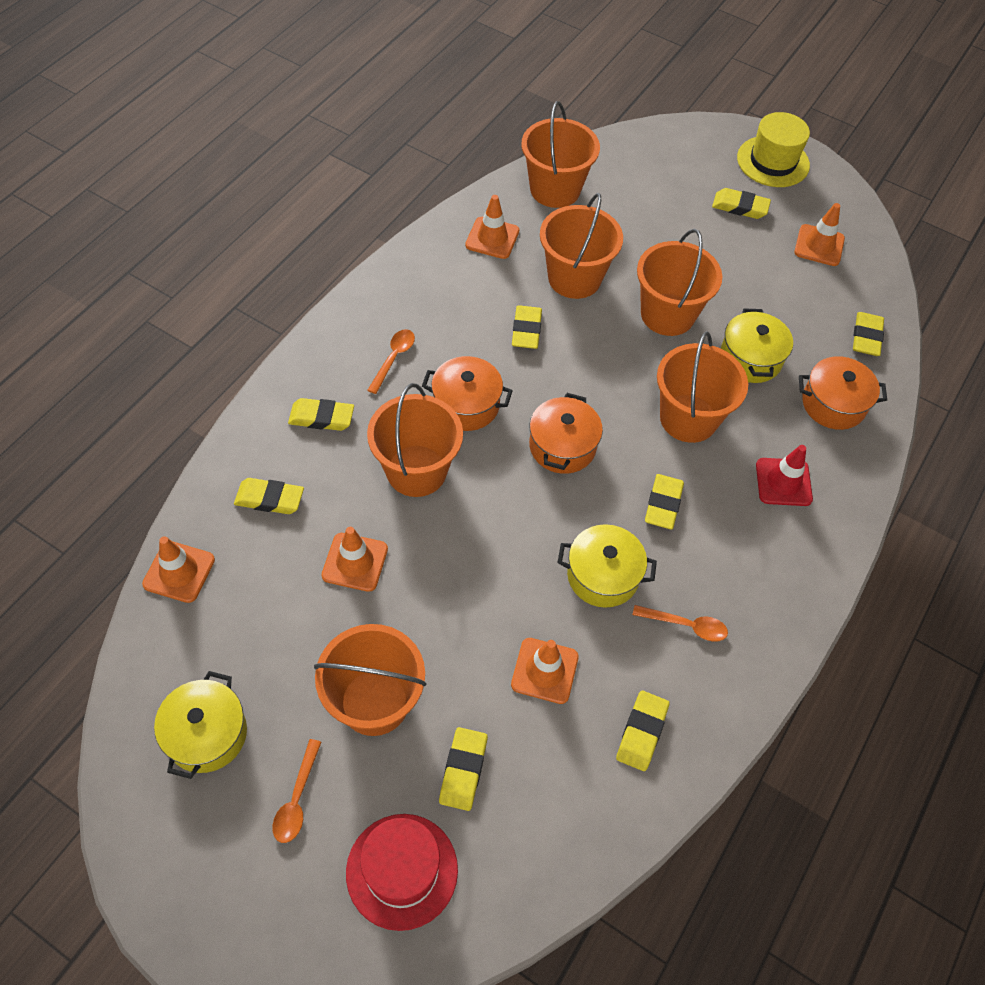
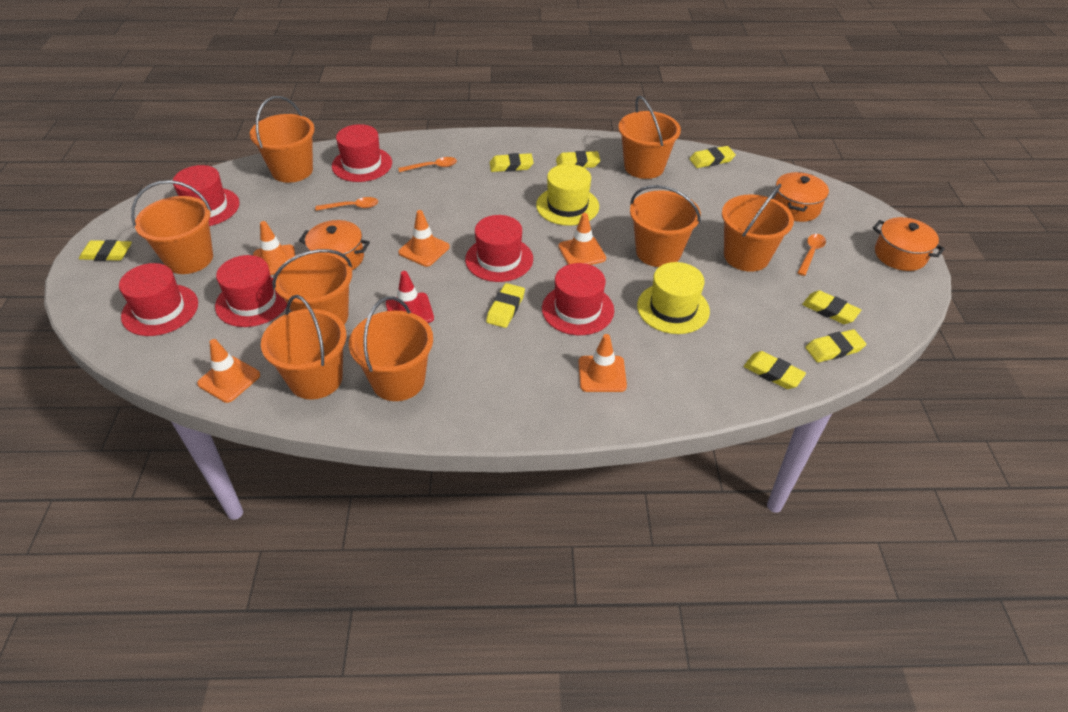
orange bucket: [314,624,427,736] [367,383,463,497] [521,101,600,208] [540,193,623,299] [637,229,722,336] [657,331,748,443] = 6 -> [131,180,213,274] [250,96,315,183] [261,295,347,399] [272,249,352,324] [349,296,433,401] [618,96,681,179] [630,185,701,267] [722,184,794,272] = 8
red hat: [346,814,458,931] = 1 -> [119,263,198,336] [173,165,240,226] [215,255,287,327] [332,124,392,182] [465,215,533,282] [542,263,614,335] = 6
yellow hat: [737,112,810,187] = 1 -> [536,164,599,226] [637,262,710,334] = 2
yellow pot: [154,671,247,779] [557,524,657,608] [721,308,793,383] = 3 -> none = 0

